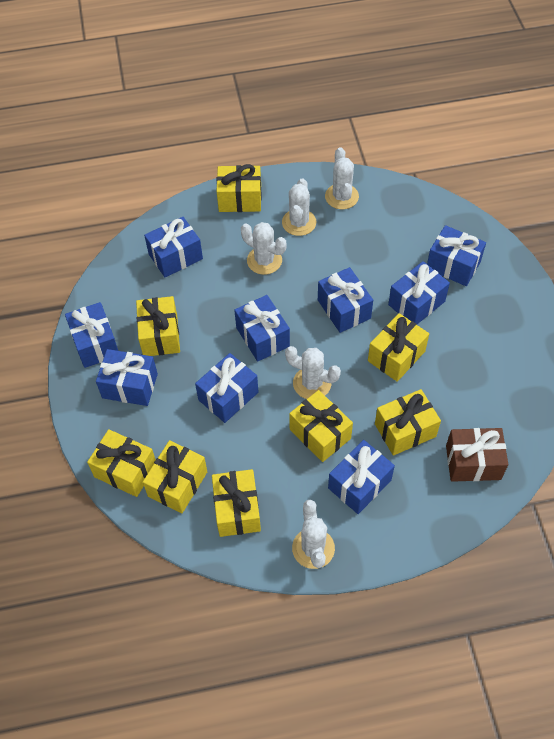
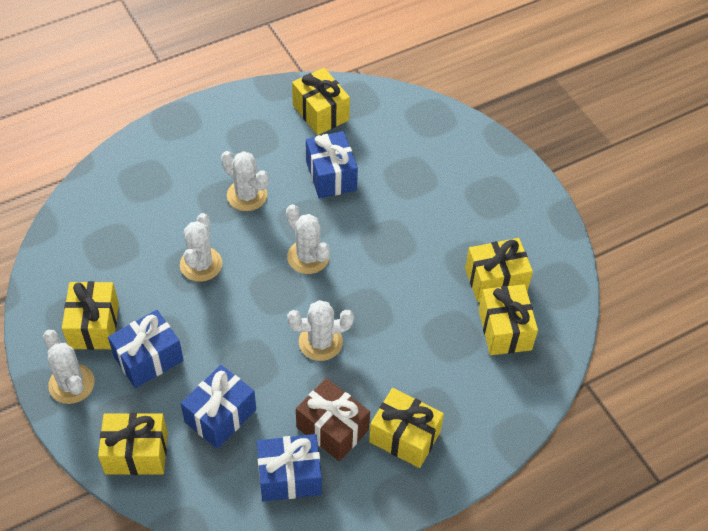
blue gift: [65,302,118,368] [96,349,158,406] [144,217,203,278] [195,353,258,423] [234,295,290,362] [318,267,373,333] [328,440,395,514] [388,261,450,324] [427,225,486,286] = 9 -> [108,310,184,388] [181,365,256,449] [257,434,322,501] [306,131,358,199] = 4
yellow gift: [87,429,156,497] [136,296,180,356] [143,440,207,513] [212,469,261,537] [216,164,262,212] [289,390,353,462] [368,313,429,382] [375,389,441,456] = 8 -> [62,281,119,350] [98,413,168,475] [292,68,350,135] [369,388,444,468] [465,238,533,302] [479,284,538,355] = 6

